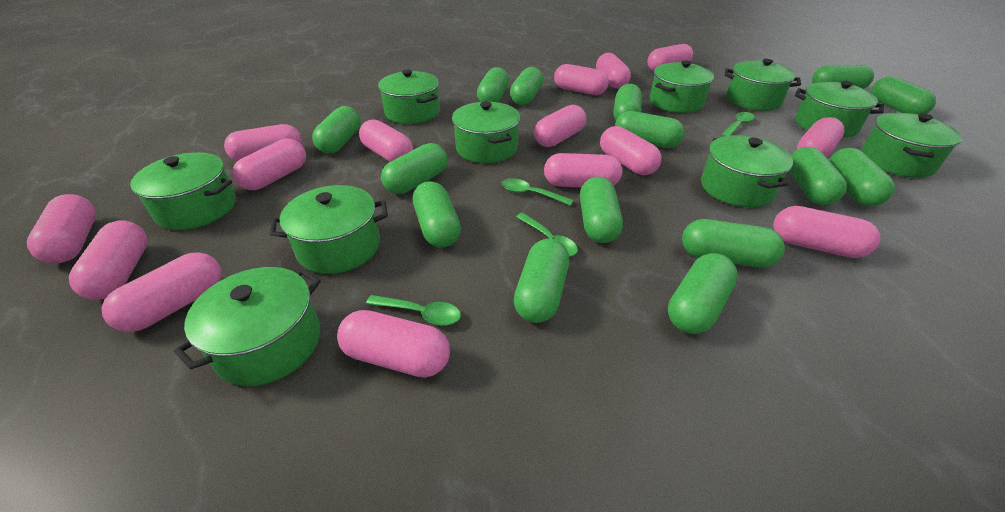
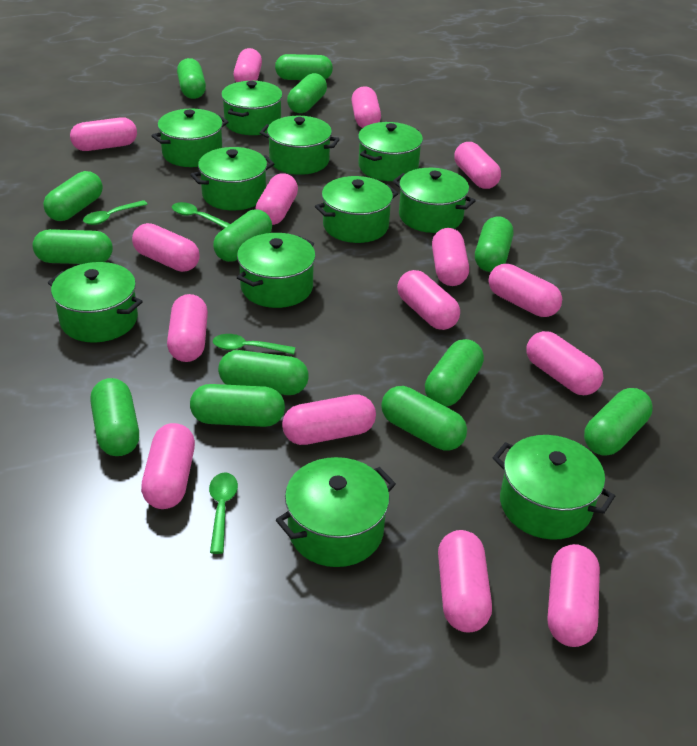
green capsule: [312,106,361,154] [381,143,447,194] [413,181,461,248] [477,67,509,102] [510,67,543,105] [514,239,569,323] [580,177,623,243] [613,84,642,120] [615,111,685,148] [668,253,738,334] [682,219,785,267] [789,147,847,205] [812,65,874,89] [829,148,895,206] [871,76,936,114] = 15 -> [32,229,113,264] [43,171,103,221] [90,378,139,456] [177,58,206,99] [190,384,285,427] [213,209,272,262] [218,350,309,395] [275,54,333,80] [287,73,327,113] [381,386,467,451] [425,339,484,407] [475,216,513,272] [584,388,653,456] = 13
green pot: [130,152,236,230] [174,267,321,386] [270,185,388,274] [378,69,440,124] [452,101,520,163] [650,60,714,113] [701,135,793,207] [725,59,801,111] [795,81,884,138] [861,113,962,178] = 10 -> [48,262,143,342] [152,108,228,167] [190,147,274,210] [221,81,283,135] [237,233,316,308] [260,116,340,175] [276,457,396,567] [315,176,398,243] [358,122,423,181] [393,168,476,233] [493,435,615,540] = 11

